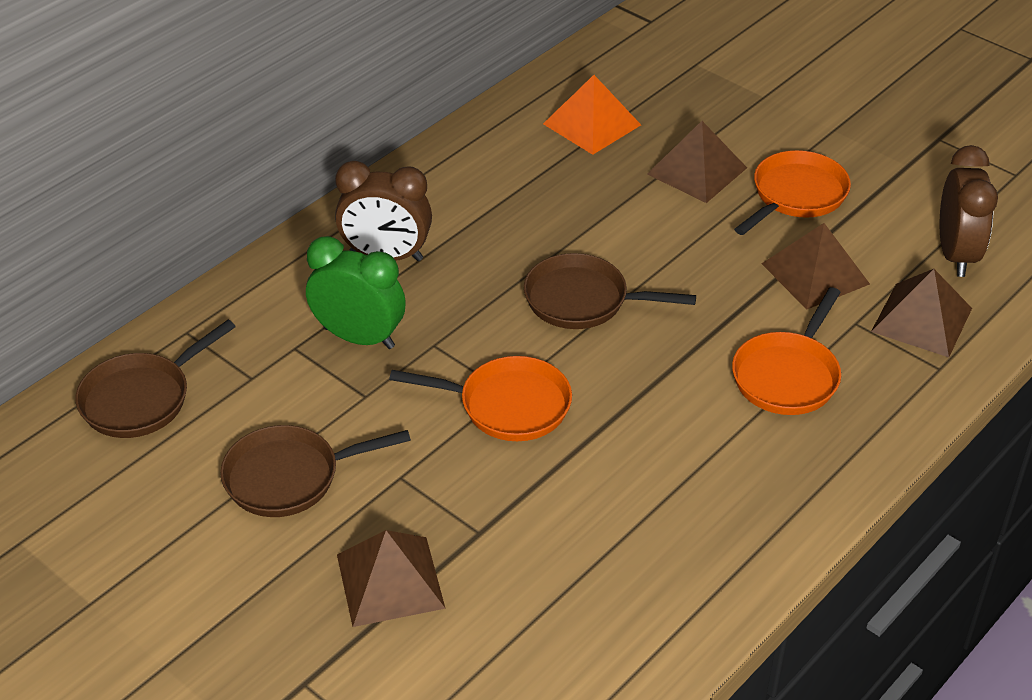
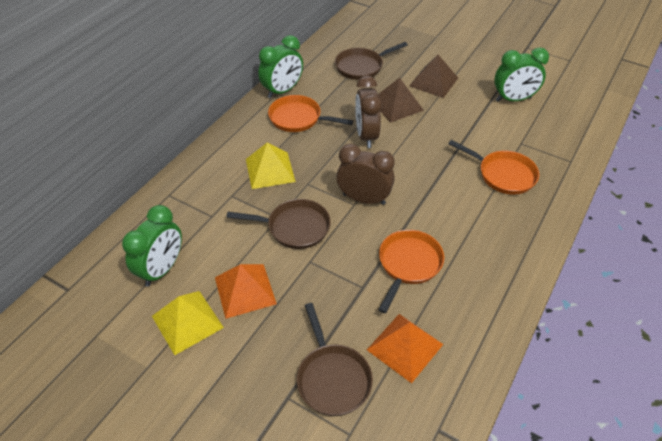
brown pyramid: [337,530,446,627] [647,121,747,203] [762,223,870,310] [871,269,972,357] = 4 -> [378,78,424,123] [409,55,458,98] = 2
green clock: [306,236,406,349] = 1 -> [122,205,182,287] [258,35,303,98] [494,48,549,102] = 3
orange pyramid: [543,75,641,155] = 1 -> [215,264,277,319] [367,314,443,383] = 2
yellow pyramid: none = 0 -> [152,291,224,355] [246,142,296,189] = 2

